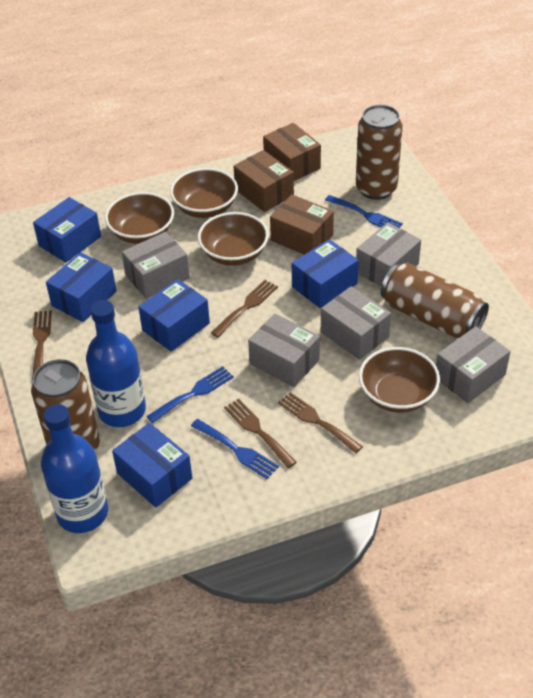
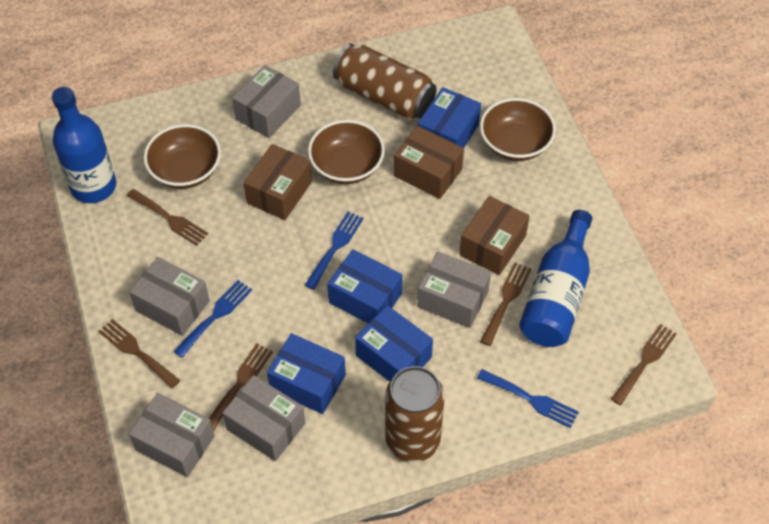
blue box: [33,197,101,262] [46,252,117,322] [112,423,192,507] [138,279,210,352] [292,239,359,308] = 5 -> [267,333,346,414] [327,249,402,324] [355,305,433,382] [418,87,481,148] = 4
brown bowl: [105,192,174,244] [170,168,238,218] [198,212,269,266] [359,347,440,413] = 4 -> [144,124,221,189] [308,120,385,184] [480,98,556,161] = 3
brown can: [31,359,100,452] [356,105,403,200] [381,262,489,338] = 3 -> [333,43,437,119] [385,366,445,463] = 2
brown fork: [32,311,52,380] [211,280,278,337] [224,399,297,468] [278,392,363,453] = 4 -> [98,319,180,388] [127,189,208,246] [209,344,273,431] [480,263,531,346] [611,324,677,405] = 5

